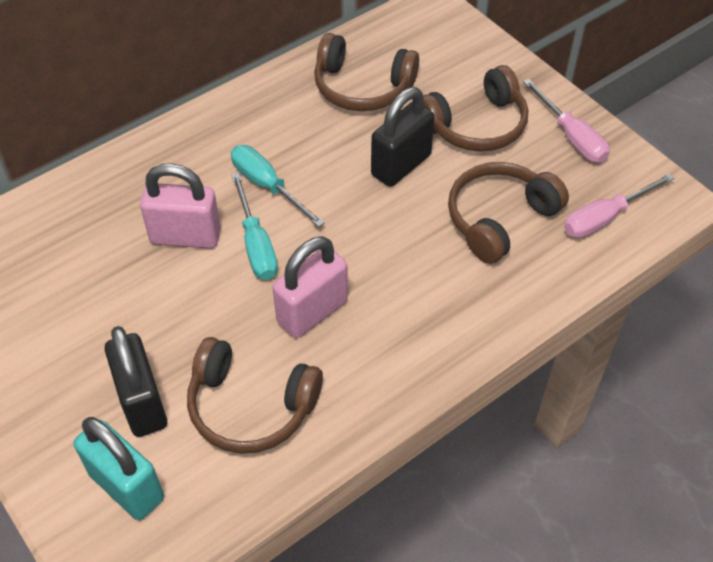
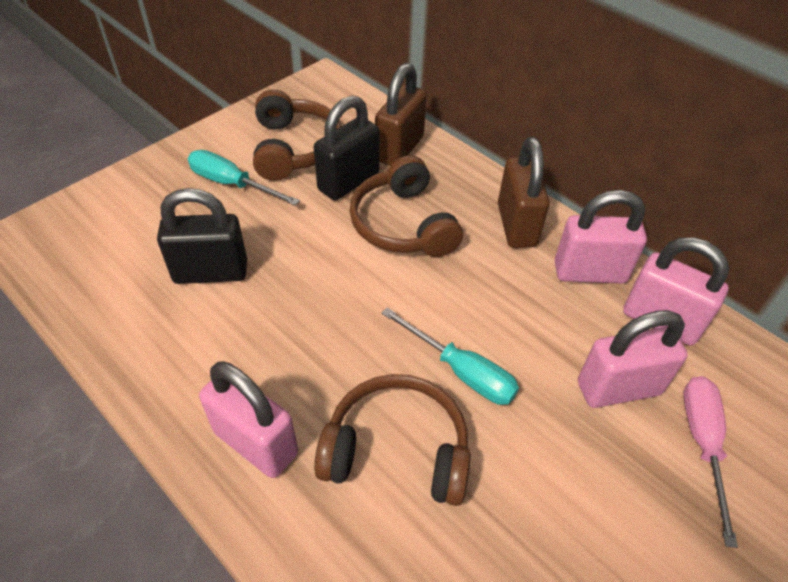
brown headphones: [187,337,323,454] [314,33,419,111] [423,65,528,151] [448,162,569,264] = 4 -> [253,89,341,181] [314,374,471,506] [349,155,463,257] = 3
brown padlock: none = 0 -> [375,63,427,166] [498,137,550,248] = 2
pink padlock: [140,163,221,249] [273,237,348,338] = 2 -> [199,361,298,478] [555,190,647,283] [578,310,688,408] [623,237,730,346] = 4
pink screwdriver: [523,79,610,163] [564,173,675,238] = 2 -> [683,376,738,548] = 1
turquoise padlock: [73,417,164,520] = 1 -> none = 0

